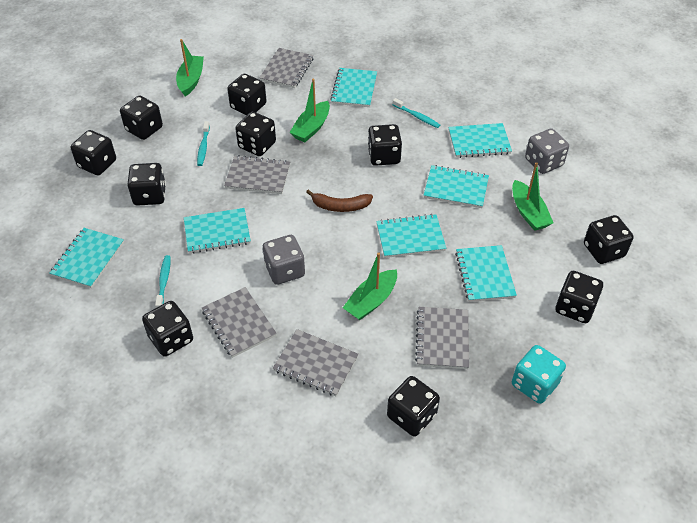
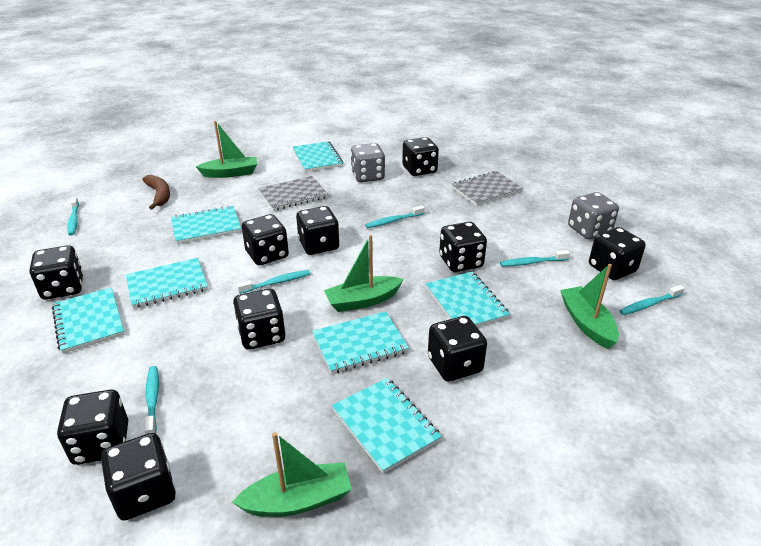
grey notebook: [202,287,277,358] [224,155,290,194] [259,48,313,88] [273,329,359,396] [415,307,469,369] = 5 -> [258,176,328,211] [451,171,523,206] = 2
turquoise dice: [512,345,566,404] = 1 -> none = 0
turquoise toothbrush: [155,255,171,308] [197,121,210,166] [393,98,440,128] = 3 -> [68,197,79,235] [145,366,159,434] [237,270,310,294] [365,206,425,228] [500,250,570,267] [619,285,685,315] = 6

